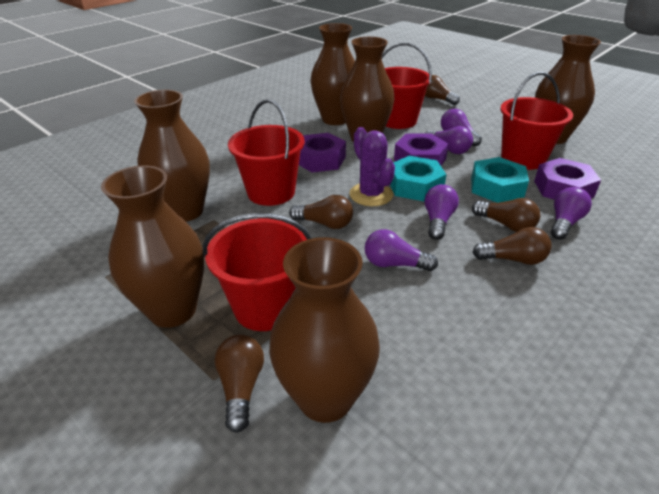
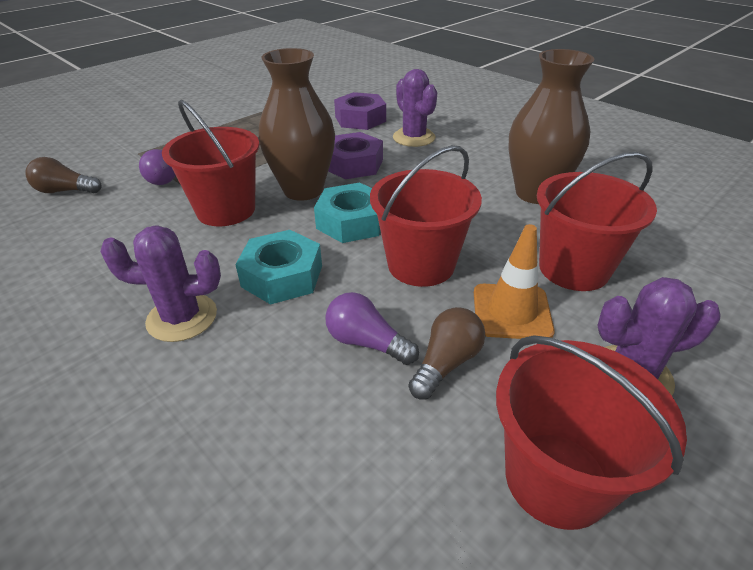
brown light bulb: [214,334,264,433] [289,195,353,229] [425,75,460,105] [472,198,540,232] [472,227,552,265] = 5 -> [25,157,102,193] [408,307,486,399] = 2
brown vase: [101,166,204,328] [134,89,210,222] [269,237,380,423] [311,23,355,125] [340,37,394,142] [535,35,601,144] = 6 -> [259,48,335,201] [509,49,595,204] = 2
orange traffic cone: none = 0 -> [474,224,555,339] = 1
purple cactus: [349,127,395,206] = 1 -> [100,226,221,342] [393,69,437,147] [597,277,720,395] = 3
purple light bulb: [365,229,438,271] [424,184,459,240] [425,126,473,154] [441,109,482,147] [551,187,592,240] = 5 -> [139,149,176,185] [325,292,419,365] = 2
purple nut: [299,133,346,173] [394,133,448,165] [534,158,601,200] = 3 -> [328,132,383,179] [334,92,386,130] = 2

